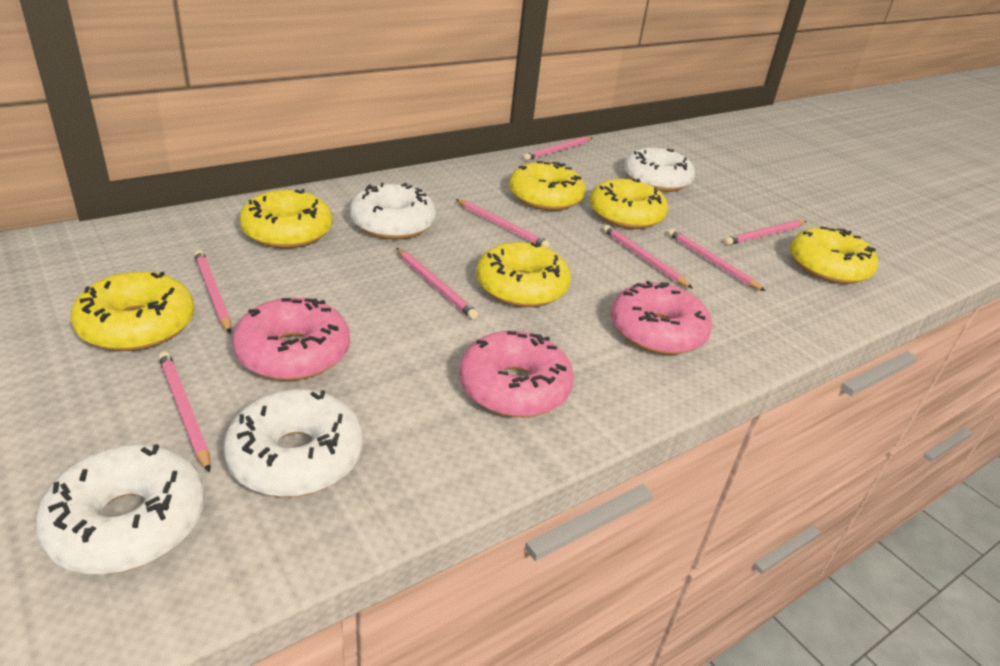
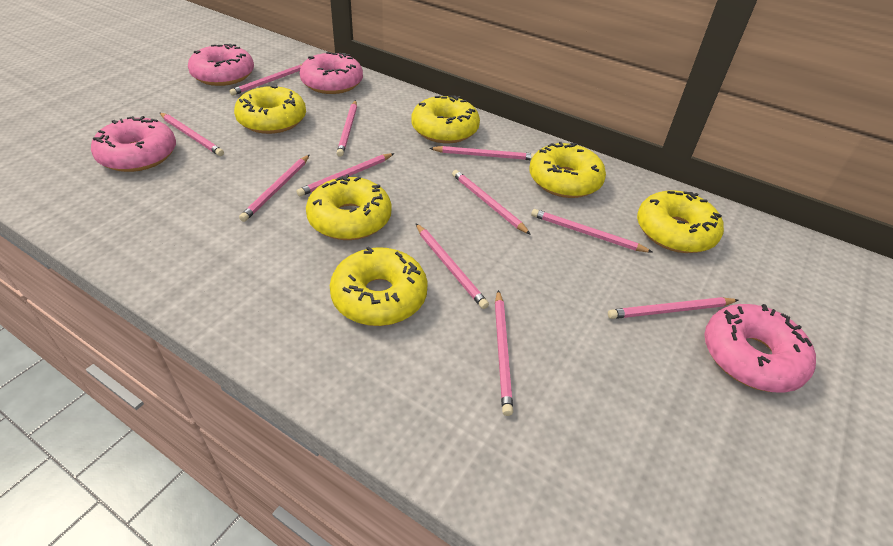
pink donut: [232,297,350,381] [459,331,574,417] [611,281,712,355] = 3 -> [91,116,176,172] [188,44,254,86] [300,52,363,94] [704,304,816,393] = 4
pink pencil: [159,351,211,472] [194,250,231,333] [396,248,478,319] [456,199,550,248] [523,137,592,160] [603,225,693,288] [668,229,765,291] [724,220,807,245] = 8 -> [160,113,224,156] [230,64,302,96] [239,155,310,222] [296,153,394,197] [336,100,357,157] [416,224,489,309] [429,146,535,160] [452,170,531,235] [495,290,513,416] [531,209,653,253] [608,297,738,319] = 11
white donut: [36,444,205,574] [223,389,362,497] [350,183,436,240] [624,148,695,192] = 4 -> none = 0

